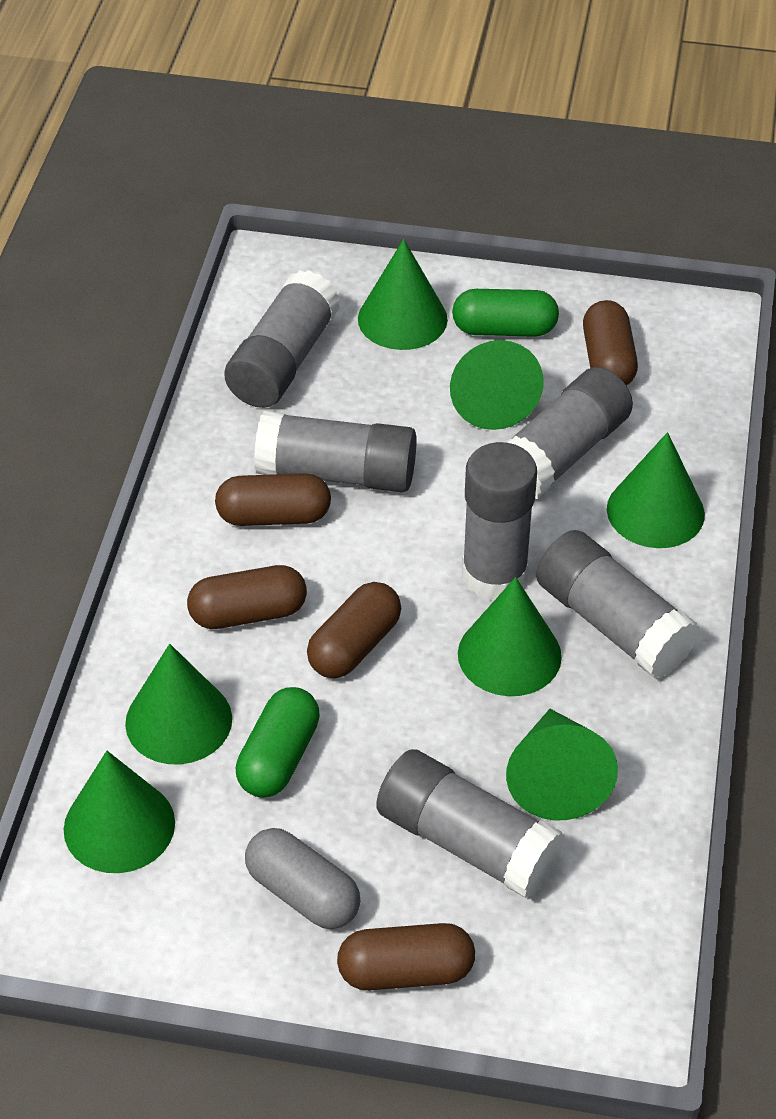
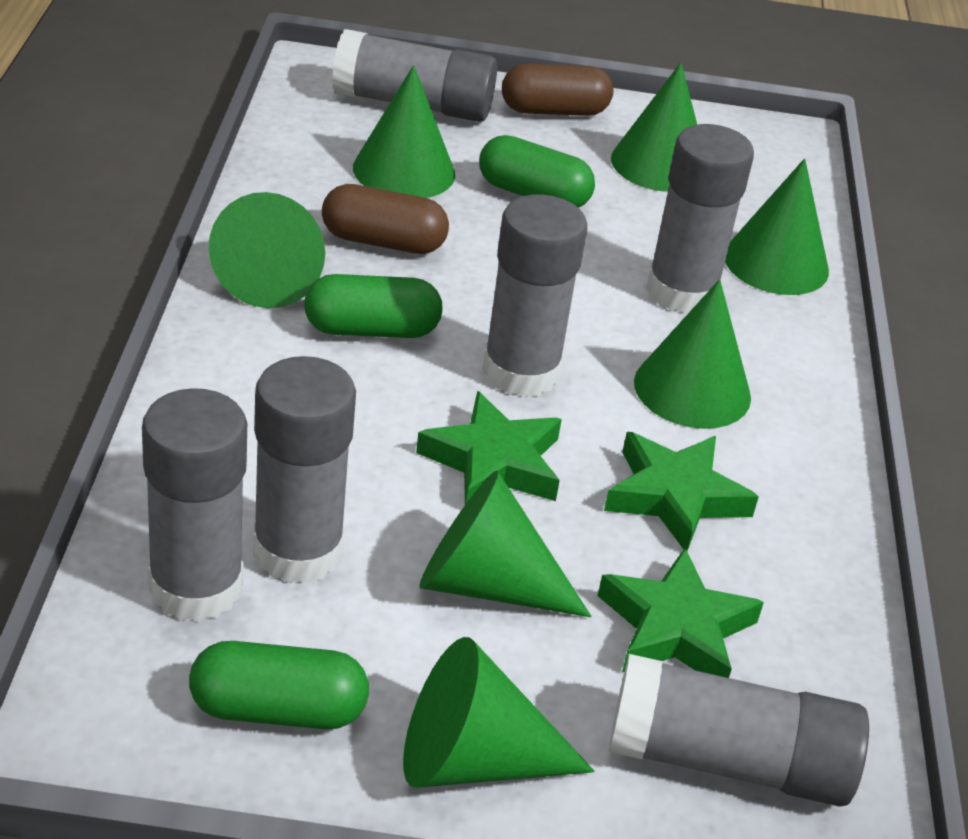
brown capsule: [187,565,307,629] [215,473,331,526] [307,582,401,678] [337,923,475,990] [583,300,638,386] = 5 -> [322,184,449,254] [502,63,613,116] = 2
green capsule: [236,687,320,797] [452,289,559,337] = 2 -> [189,641,369,729] [304,274,443,338] [479,135,595,208] = 3
green star: none = 0 -> [416,391,562,505] [598,548,764,678] [604,432,759,551] = 3
grey capsule: [245,828,360,929] = 1 -> none = 0

